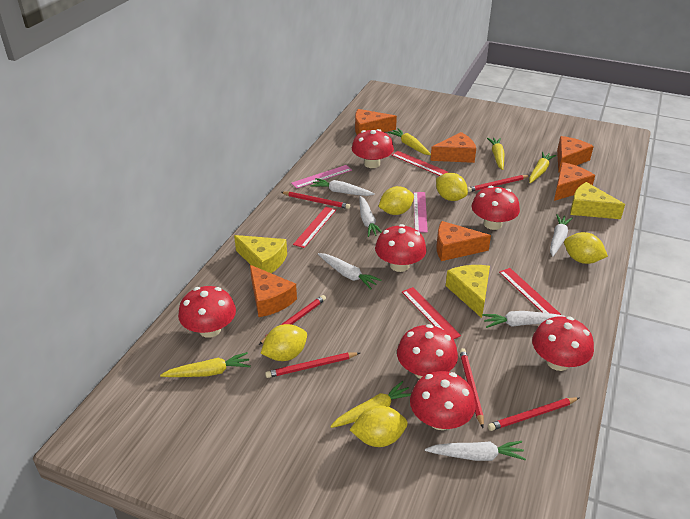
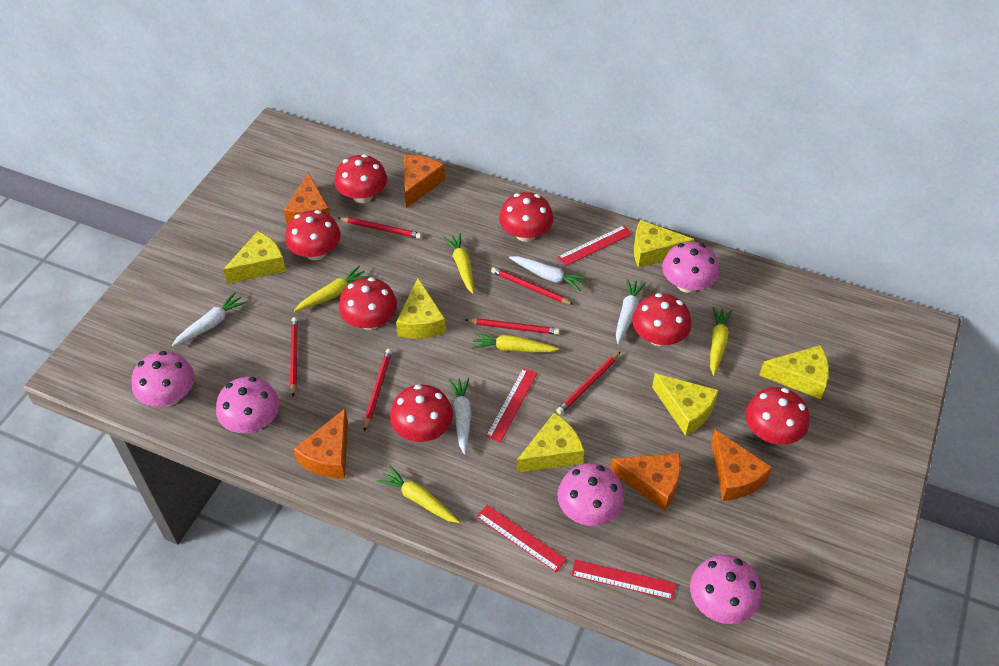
orange cheese: [250,265,297,317] [355,109,397,135] [430,132,476,163] [436,221,491,261] [554,162,595,201] [557,136,594,173] = 6 -> [284,173,330,225] [294,409,348,478] [404,155,445,208] [610,453,681,511] [711,430,773,501] = 5
pink mushroom: none = 0 -> [131,351,195,407] [216,377,279,433] [557,463,624,526] [662,242,719,293] [690,555,761,624] = 5
pink ruler: [291,165,352,189] [413,192,428,232] = 2 -> none = 0
white carrot: [311,178,375,196] [318,253,381,289] [359,196,382,237] [425,441,526,461] [482,311,565,328] [550,214,573,257] = 6 -> [172,292,247,346] [449,377,471,455] [509,256,587,291] [616,279,646,344] = 4
yellow cheese: [234,235,287,273] [446,265,490,318] [570,182,625,219] = 3 -> [223,231,286,284] [396,278,446,339] [517,413,584,473] [634,220,695,268] [652,373,719,436] [759,345,829,399] = 6
yellow lemon: [261,324,307,361] [350,405,408,447] [378,186,414,215] [436,173,468,201] [564,232,608,264] = 5 -> none = 0

